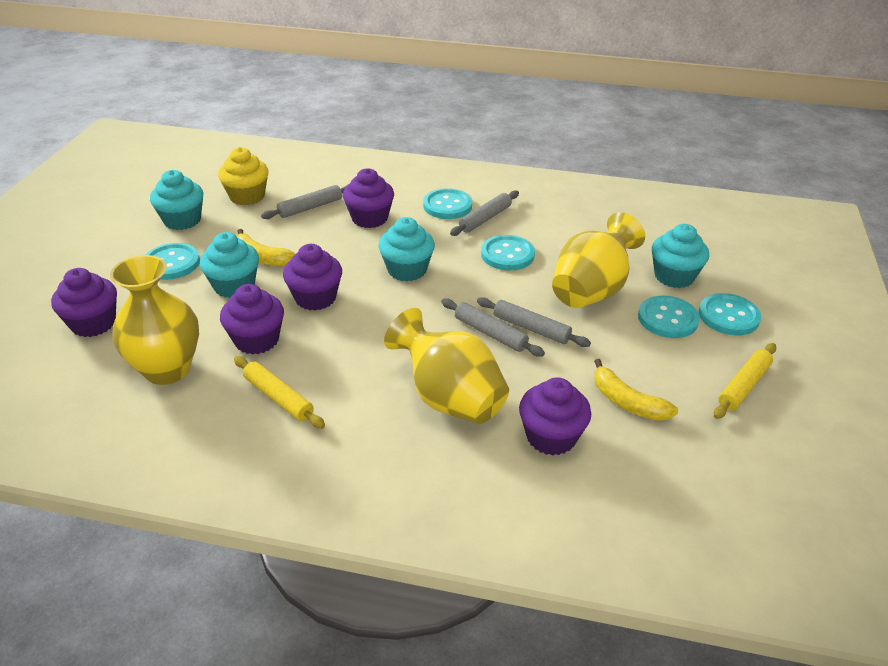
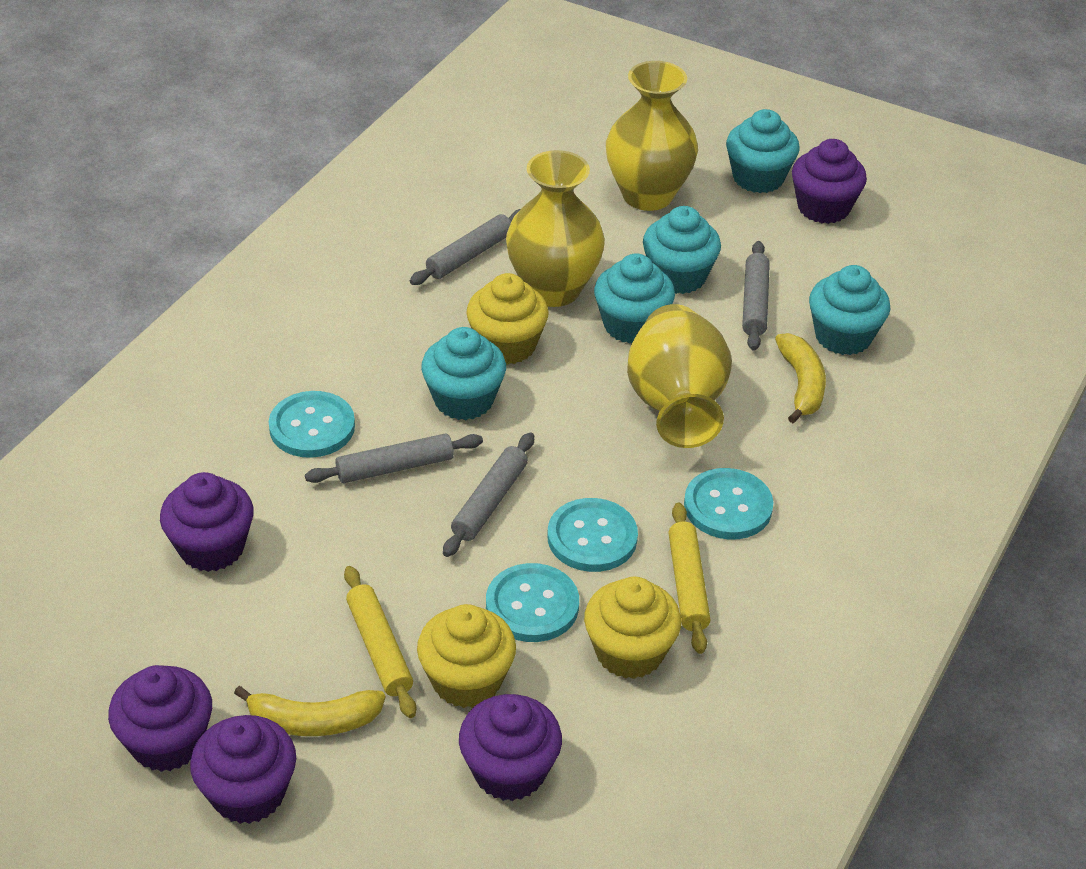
turquoise button: [146,243,200,280] [423,188,472,219] [481,235,535,271] [638,295,700,338] [699,293,761,335] = 5 -> [269,391,355,458] [486,563,579,642] [547,498,638,572] [684,468,774,540] = 4
turquoise cupcake: [150,170,203,230] [200,232,259,298] [379,217,435,282] [652,224,709,288] = 4 -> [421,327,506,420] [594,253,675,344] [643,206,721,294] [726,109,799,193] [809,265,890,355] = 5
yellow cupcake: [218,147,268,205] = 1 -> [417,604,516,708] [466,273,549,365] [584,577,681,679] = 3

